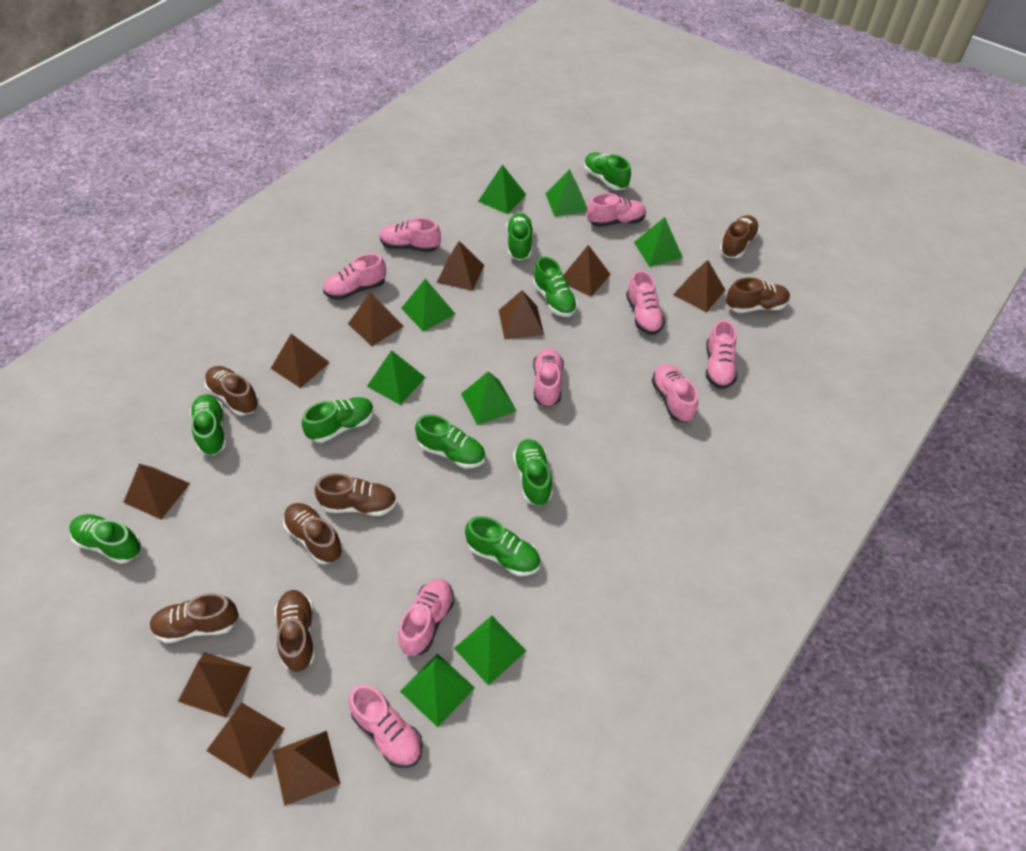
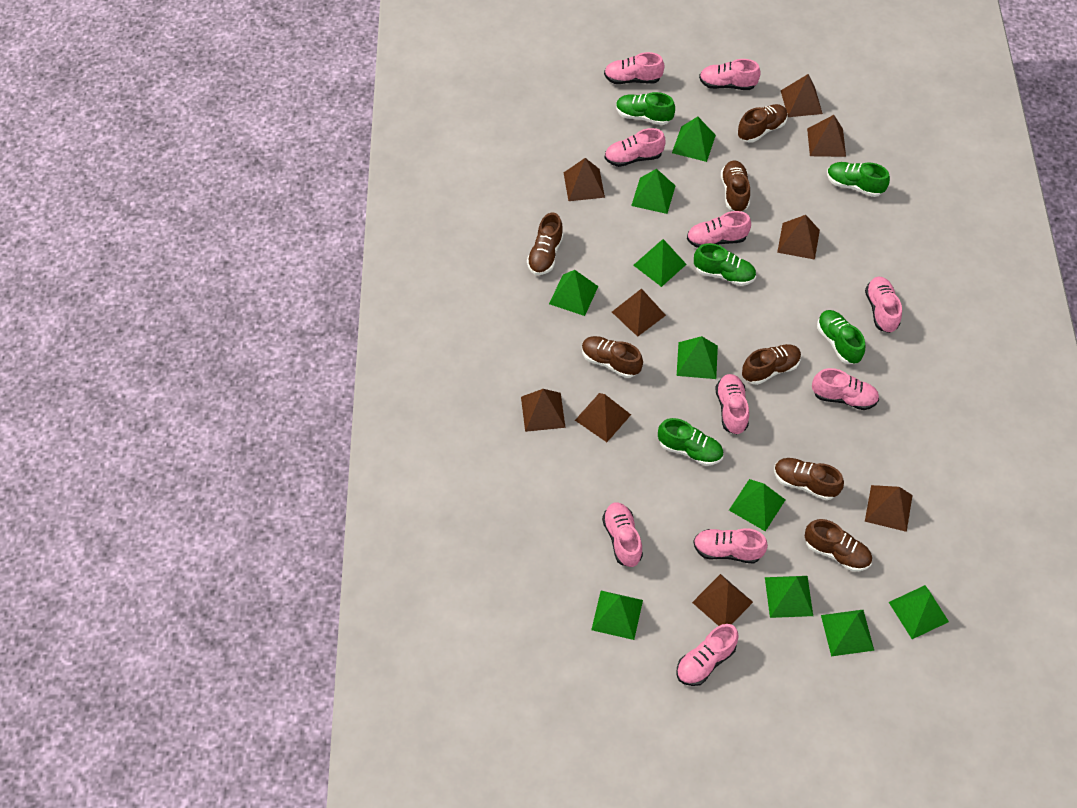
brown pyramid: [123,464,190,520] [178,652,251,718] [206,702,285,779] [271,334,330,388] [273,731,340,806] [348,293,404,346] [436,241,484,291] [498,290,544,339] [563,245,611,297] [673,260,725,312] = 10 -> [521,389,566,432] [564,158,605,201] [575,393,631,442] [612,288,666,337] [692,574,753,626] [777,215,820,260] [781,74,823,117] [807,115,846,157] [865,485,913,532] = 9
green pyramid: [367,350,426,405] [400,653,475,727] [401,279,455,332] [454,616,526,685] [461,371,517,425] [478,164,526,214] [546,169,587,217] [634,217,683,267] = 8 -> [549,270,598,316] [591,591,643,640] [631,169,675,214] [633,239,687,287] [672,117,716,162] [677,336,718,379] [729,479,785,531] [765,576,813,618] [821,610,874,656] [889,585,949,639] = 10
green shoe: [69,514,141,564] [190,394,227,455] [302,397,374,443] [415,414,485,469] [465,516,541,576] [506,213,533,260] [513,439,553,506] [533,256,578,317] [584,152,631,190] = 9 -> [616,92,675,125] [658,418,723,466] [694,243,756,286] [817,310,865,364] [827,162,890,197] = 5
pink shoe: [323,253,386,300] [349,685,423,768] [380,218,441,252] [398,579,454,656] [533,348,564,407] [587,193,646,227] [626,270,665,335] [652,364,698,422] [706,320,737,389] = 9 -> [602,502,643,567] [604,52,664,84] [605,128,666,167] [677,624,739,686] [687,211,751,248] [693,528,768,564] [699,59,761,90] [715,374,749,434] [812,368,879,410] [865,277,902,333] = 10

